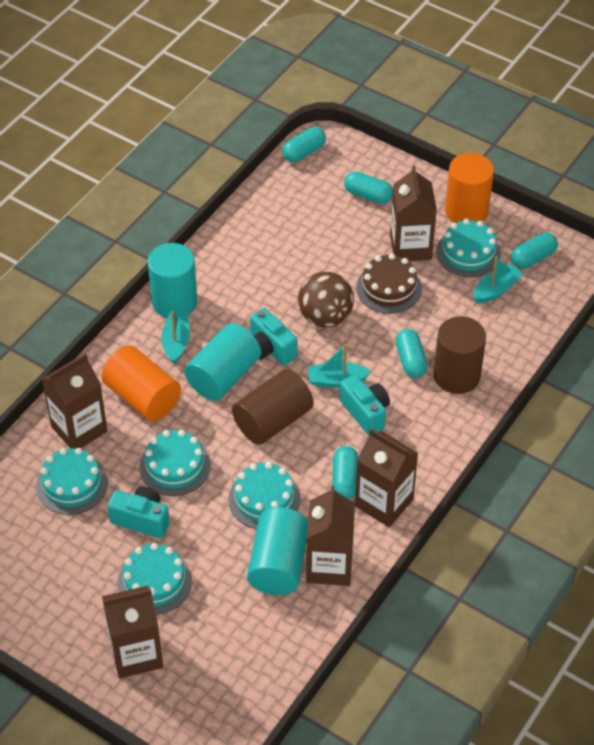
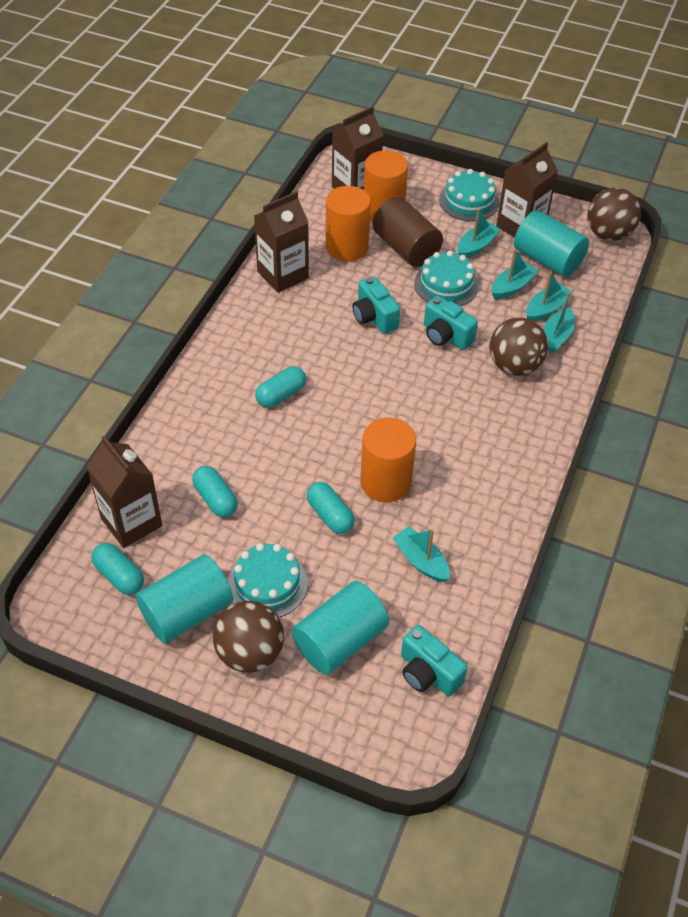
brown ball: [298,272,354,328] = 1 -> [213,601,284,673] [489,317,548,376] [587,187,641,241] = 3
brown cake: [356,253,422,313] = 1 -> none = 0
brown carton: [42,353,108,449] [102,586,163,678] [306,486,355,586] [355,428,418,527] [390,166,437,261] = 5 -> [86,436,162,548] [254,191,309,293] [332,106,384,190] [496,142,558,238] = 4
brown cylinder: [232,369,314,445] [434,316,486,394] = 2 -> [372,197,443,267] = 1
orange cylinder: [101,345,181,421] [445,153,494,223] = 2 -> [325,186,371,261] [360,418,416,502] [364,150,408,222] = 3
turquoise boat: [161,311,190,364] [308,344,371,388] [474,256,523,303] = 3 -> [393,526,450,582] [458,208,500,258] [492,249,538,299] [526,271,573,322] [543,292,575,353] = 5
turquoise cake: [36,448,108,515] [117,543,192,615] [139,430,211,496] [228,462,301,529] [436,219,501,277] = 5 -> [228,543,308,617] [414,251,479,306] [439,169,499,221] = 3
turquoise capsule: [282,127,326,162] [333,446,358,499] [344,172,393,204] [396,329,428,378] [511,233,558,269] = 5 -> [92,543,144,595] [192,466,238,517] [255,366,306,408] [307,482,355,534] = 4

